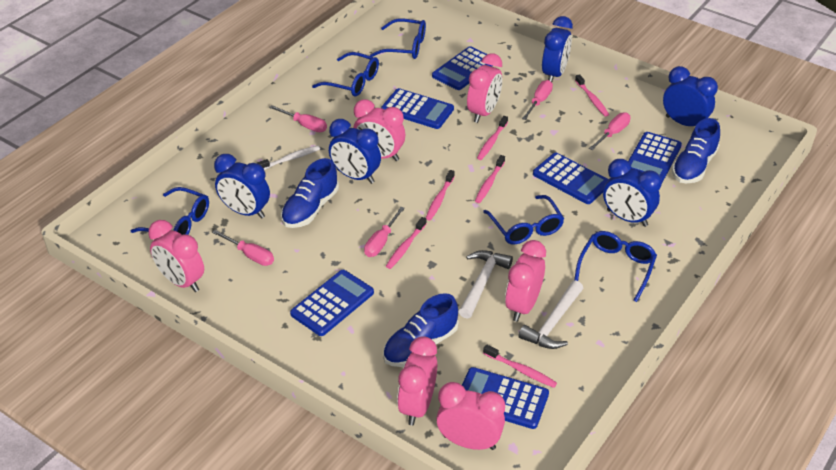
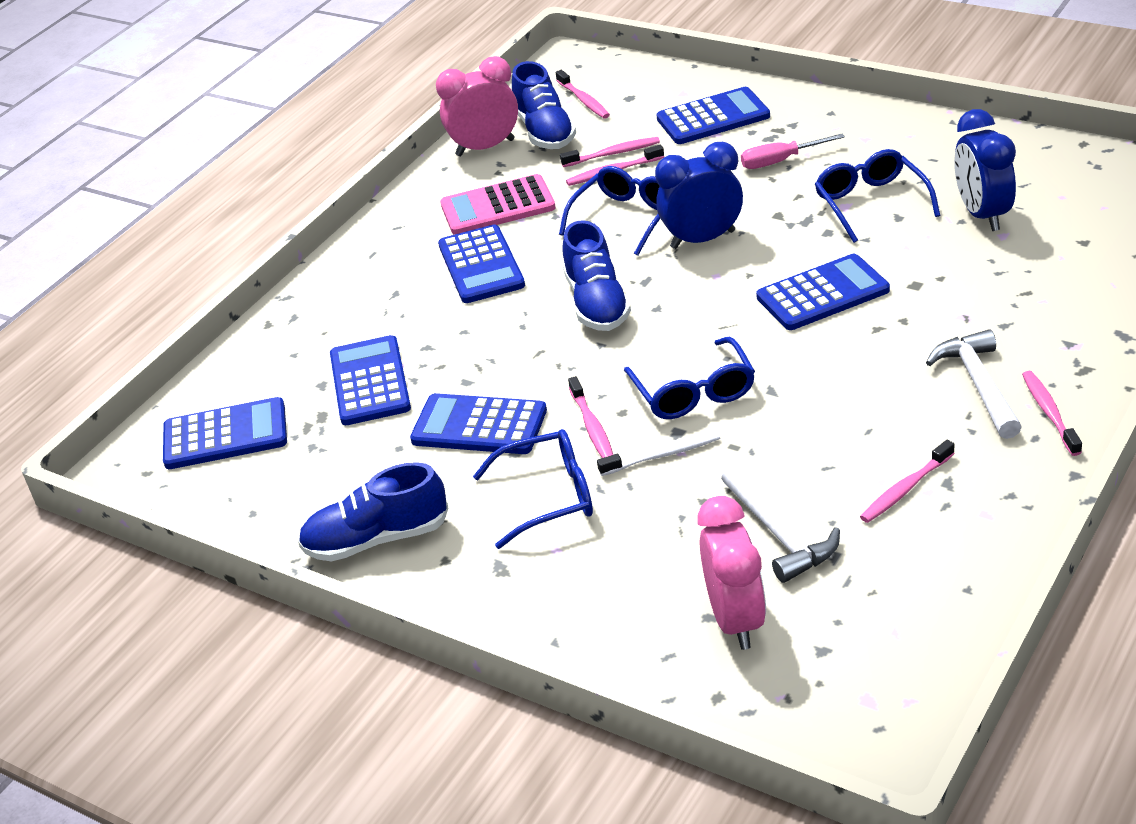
blue clock: [214,154,270,219] [329,119,381,184] [542,16,573,82] [603,159,662,227] [663,66,718,126] = 5 -> [655,142,743,249] [954,109,1016,231] = 2
blue glasses: [130,187,209,235] [312,52,379,97] [370,19,426,59] [483,195,564,245] [574,231,657,302] = 5 -> [473,429,593,549] [559,166,660,256] [624,337,755,419] [815,149,941,243] = 4
pink calculator: none = 0 -> [440,174,556,235] = 1
pink clock: [148,220,204,292] [353,99,405,161] [397,336,437,425] [436,382,505,450] [467,53,502,123] [505,240,546,322] = 6 -> [436,56,518,156] [698,496,766,650] = 2
pink screwdriver: [212,230,274,266] [269,105,327,132] [364,207,405,257] [522,80,553,120] [589,112,631,150] = 5 -> [741,133,845,169] = 1

